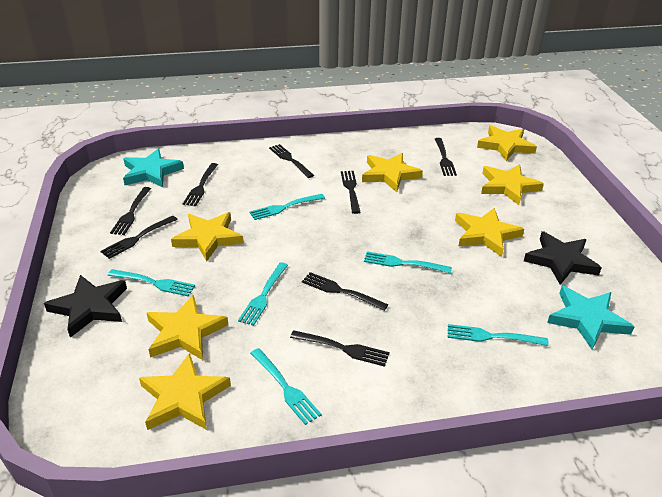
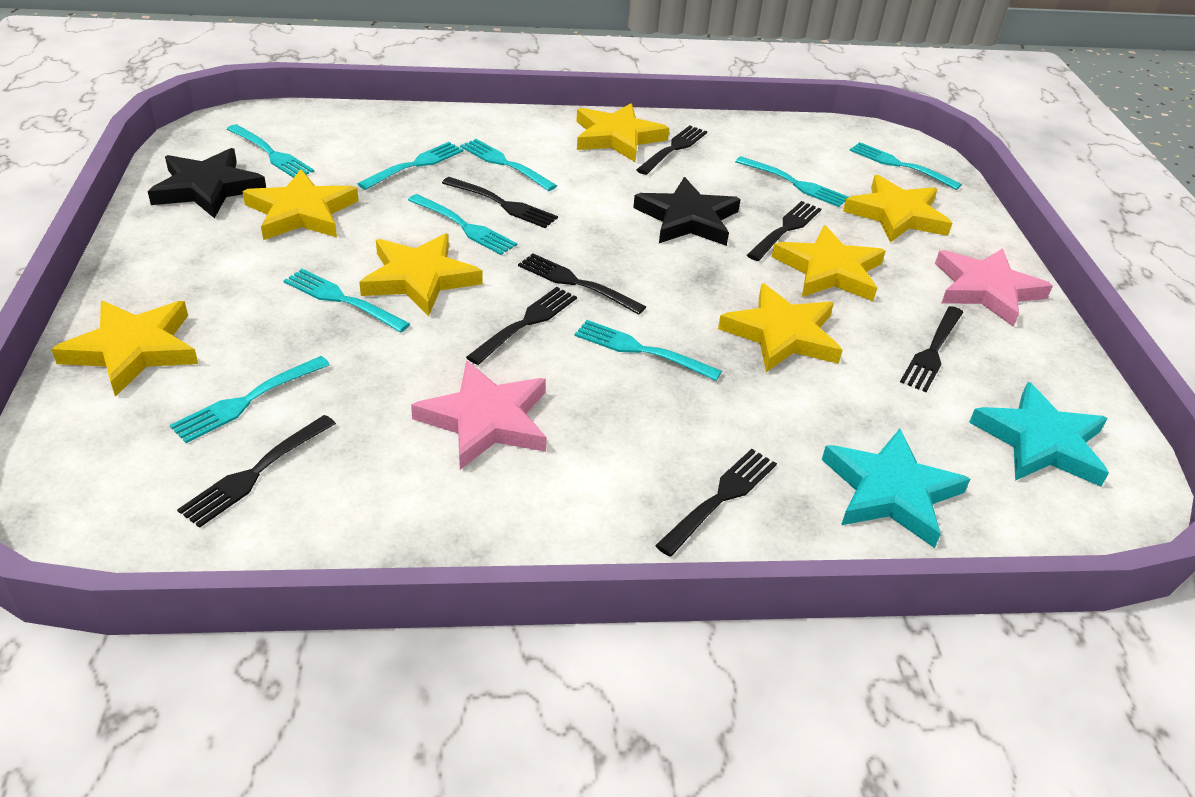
pink star: none = 0 -> [411,361,547,470] [935,248,1053,327] = 2
turquoise fork: [108,269,195,296] [238,262,288,326] [249,194,325,220] [250,348,322,425] [364,252,452,273] [448,324,549,346] = 6 -> [170,356,330,443] [227,124,314,178] [283,269,410,333] [358,142,463,190] [408,194,517,255] [460,139,557,191] [575,320,722,381] [735,156,849,207] [850,142,962,190] = 9

